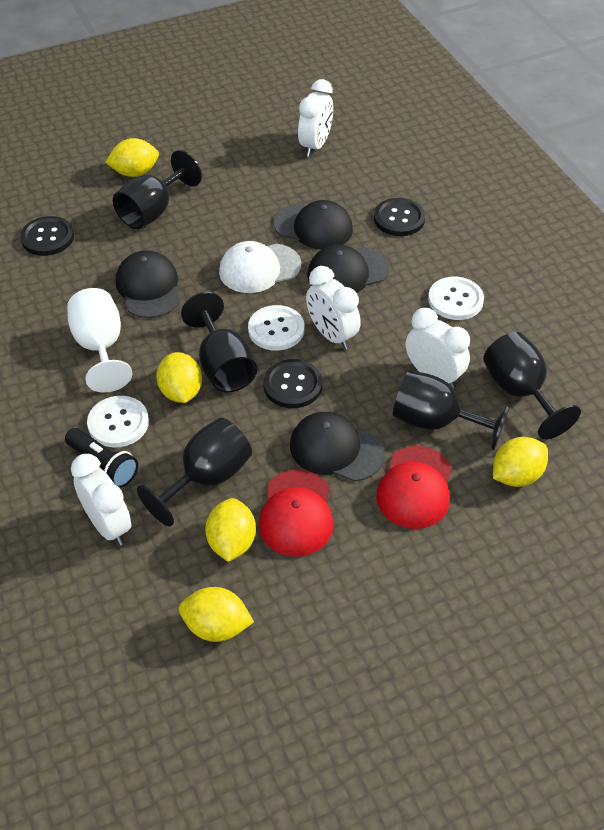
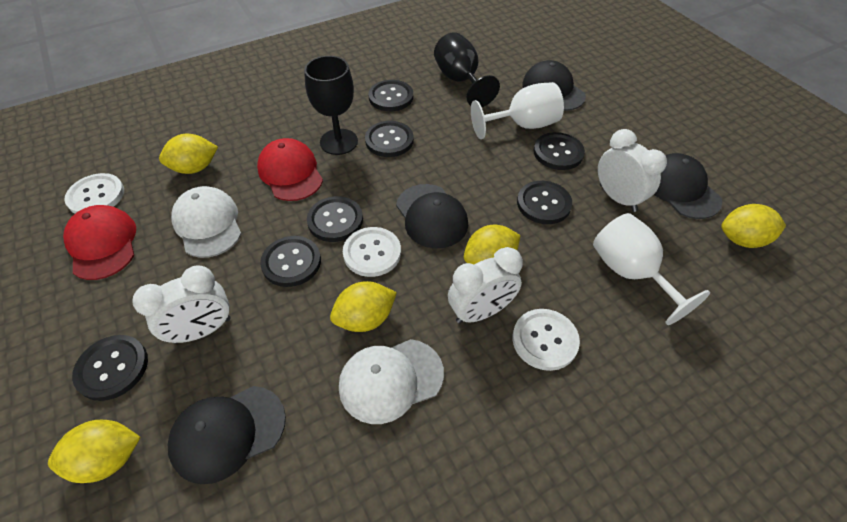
black button: [20,216,74,256] [263,359,322,408] [374,198,425,236] = 3 -> [72,335,148,401] [260,236,321,287] [307,196,363,242] [365,121,414,157] [368,80,413,111] [517,181,572,224] [534,132,585,170] = 7
black flashlight: [65,428,138,488] = 1 -> none = 0
black goblet: [113,150,202,229] [137,418,252,527] [181,292,257,392] [393,370,510,450] [483,332,581,440] = 5 -> [304,56,358,155] [434,32,500,107] = 2
white cap: [219,241,301,293] = 1 -> [171,186,241,258] [339,339,444,424] = 2
white clock: [71,454,131,545] [298,79,333,157] [306,266,361,350] [406,308,470,388] = 4 -> [132,265,231,344] [448,247,523,324] [598,129,667,212] = 3
white goblet: [67,288,133,393] = 1 -> [471,82,564,139] [593,213,710,325] = 2

